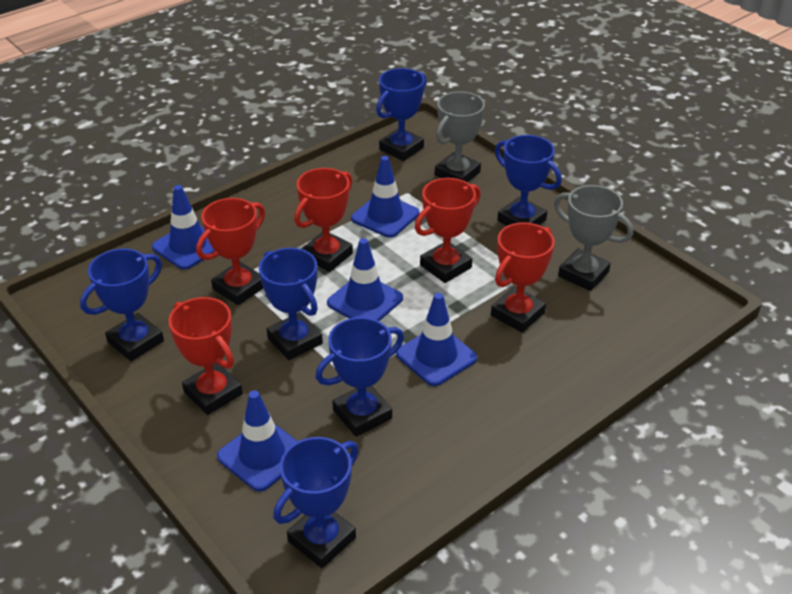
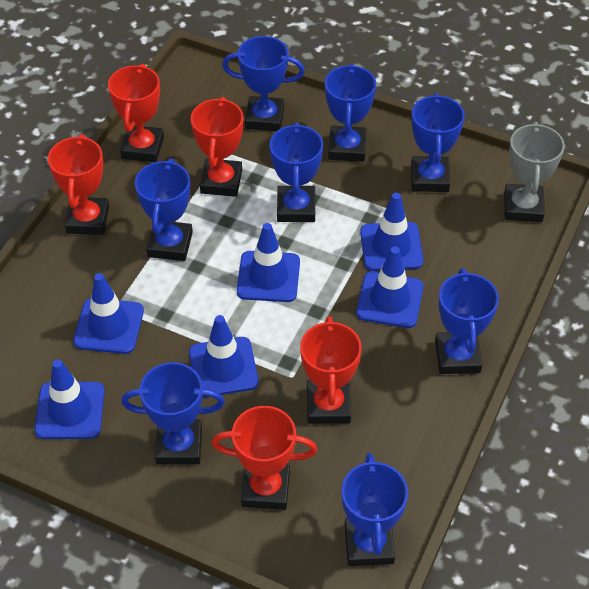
blue traffic cone: [152,185,214,270] [217,390,298,492] [327,238,403,321] [351,156,419,238] [396,293,477,386] = 5 -> [34,359,105,439] [73,273,144,354] [189,315,259,397] [237,223,300,302] [356,247,423,328] [360,193,423,271] = 6
blue trophy: [80,248,164,361] [259,248,323,360] [273,437,358,568] [315,317,404,437] [376,68,426,161] [495,135,562,226] = 6 -> [121,362,225,464] [135,158,193,261] [222,36,305,131] [269,122,323,222] [325,64,376,162] [342,453,408,566] [411,93,465,192] [435,268,499,374] = 8
grey trophy: [435,91,485,183] [554,185,633,291] = 2 -> [504,122,565,222] = 1

